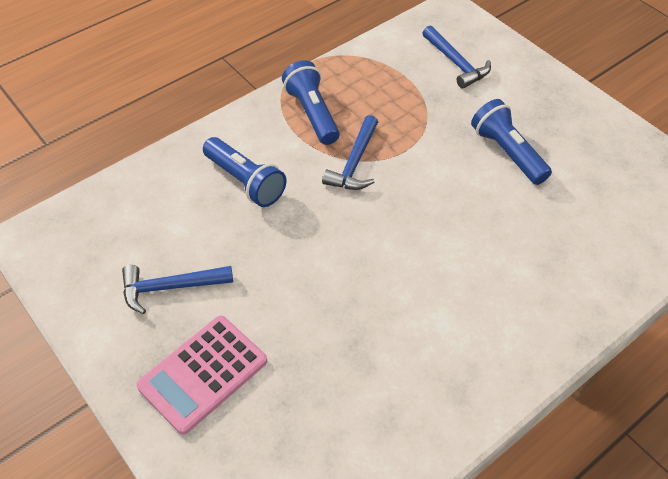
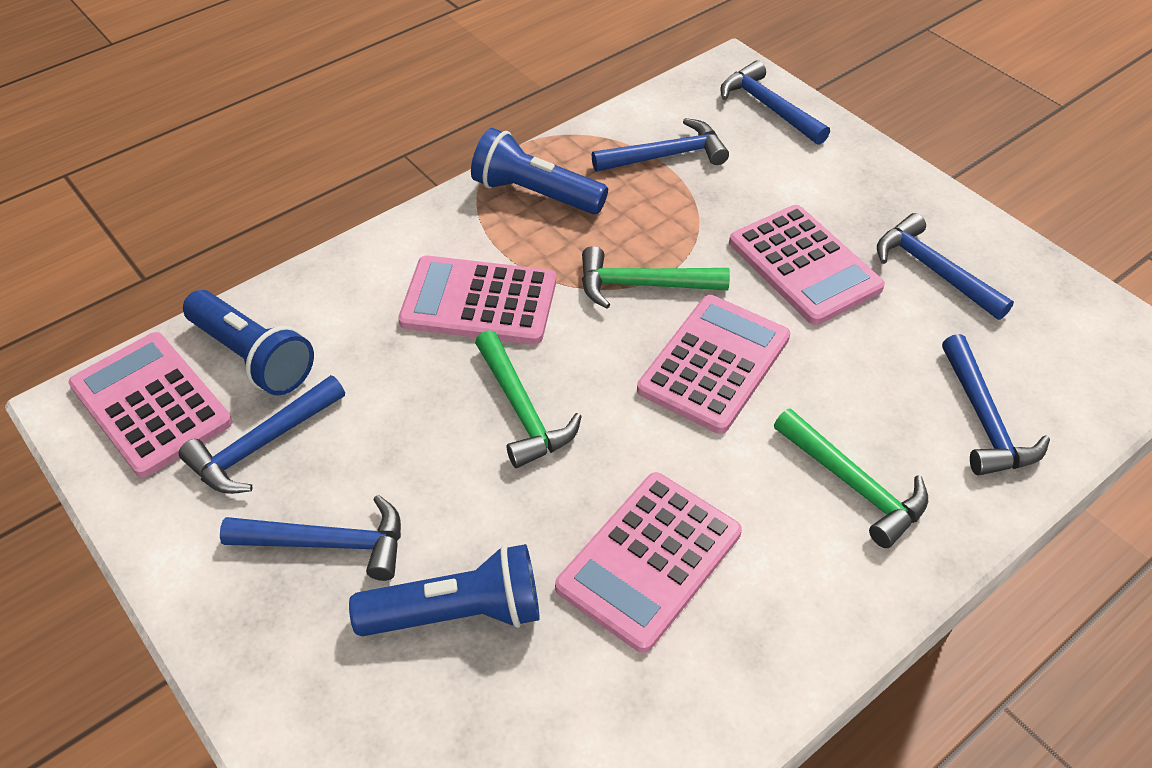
blue hammer: [122,265,233,314] [322,115,378,190] [422,26,491,89] = 3 -> [179,375,345,494] [220,495,401,581] [592,118,729,172] [720,60,830,145] [877,213,1014,320] [942,334,1050,475] = 6
green hammer: none = 0 -> [475,330,582,468] [582,246,730,309] [774,409,928,548] = 3
pink calculator: [136,316,267,435] = 1 -> [68,332,232,478] [398,256,556,345] [555,472,742,653] [637,295,790,434] [729,205,885,325] = 5

